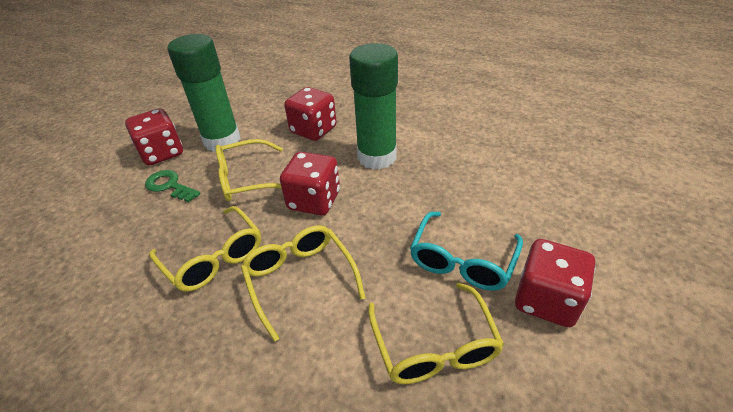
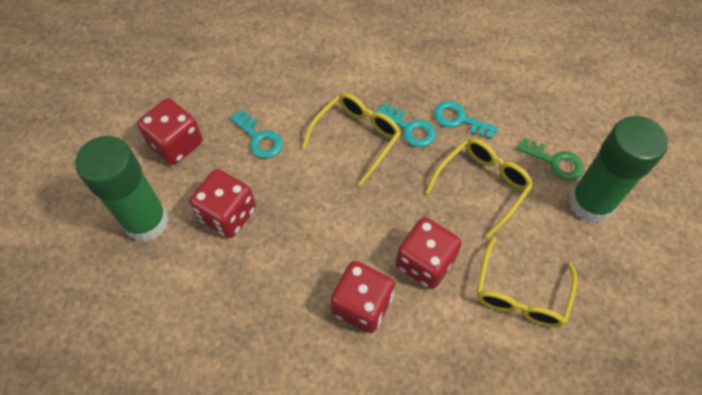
turquoise glasses: [410,211,523,291] = 1 -> none = 0
turquoise key: none = 0 -> [230,109,283,158] [376,103,436,147] [434,101,498,139] = 3
yellow glasses: [149,206,261,292] [215,139,283,201] [241,225,366,342] [368,282,504,384] = 4 -> [302,93,401,186] [426,138,533,238] [476,237,578,327] = 3

